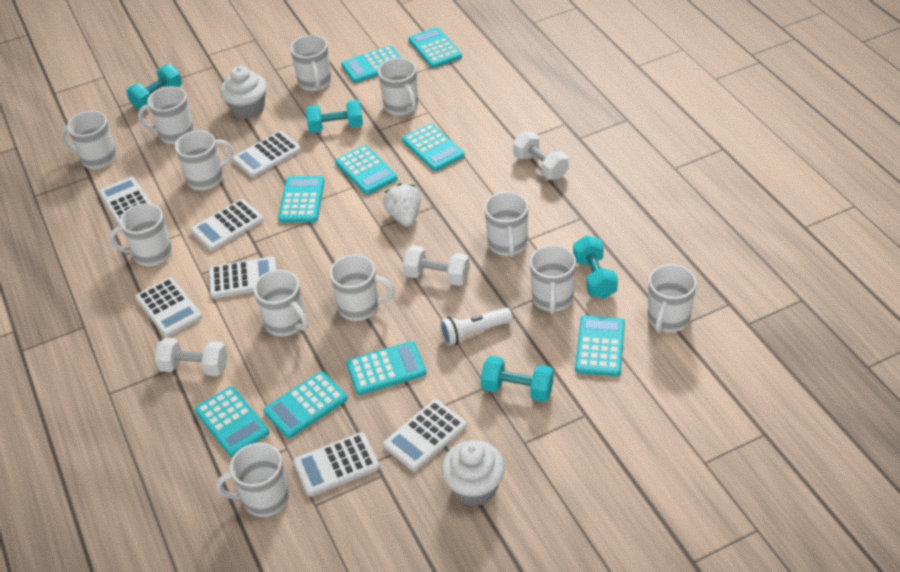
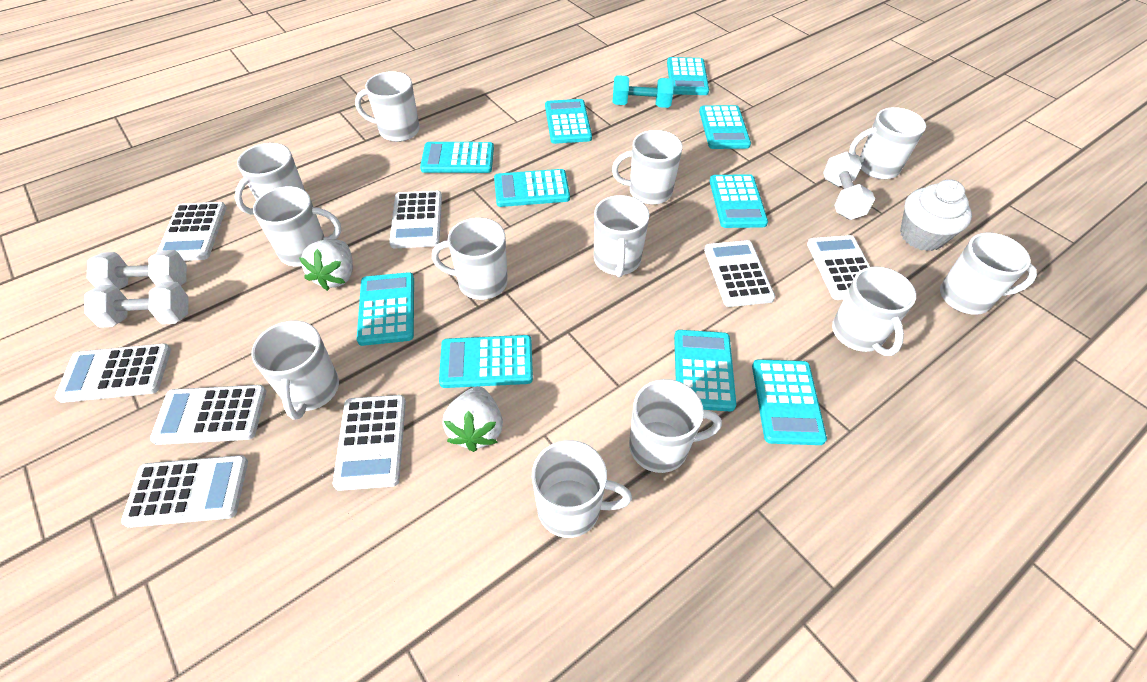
turquoise calculator: [195,386,269,457] [264,372,347,439] [278,176,325,223] [335,145,398,195] [341,46,401,83] [346,341,426,395] [402,124,465,171] [408,27,462,68] [575,315,625,377] = 9 -> [357,272,414,346] [420,142,494,173] [439,335,533,388] [494,169,570,207] [545,99,592,144] [667,57,709,95] [674,330,736,411] [699,105,751,149] [710,174,768,228] [752,359,827,445] = 10
turquoise dumbbell: [126,64,182,110] [306,100,363,133] [481,356,554,402] [573,236,618,299] = 4 -> [613,75,674,108] = 1
white calculator: [99,177,151,226] [135,277,202,337] [191,199,264,251] [209,256,277,299] [232,131,301,178] [293,432,380,497] [383,399,467,471] = 7 -> [55,343,171,403] [121,455,248,528] [150,385,266,445] [157,202,226,261] [333,395,406,491] [389,191,442,248] [704,240,775,307] [807,235,870,300] = 8
white cupcake: [221,66,267,119] [441,440,505,506] = 2 -> [900,179,972,251] = 1
white flashlight: [440,308,512,346] = 1 -> none = 0
white strawberry: [383,183,421,227] = 1 -> [299,239,353,291] [442,386,503,452] = 2

